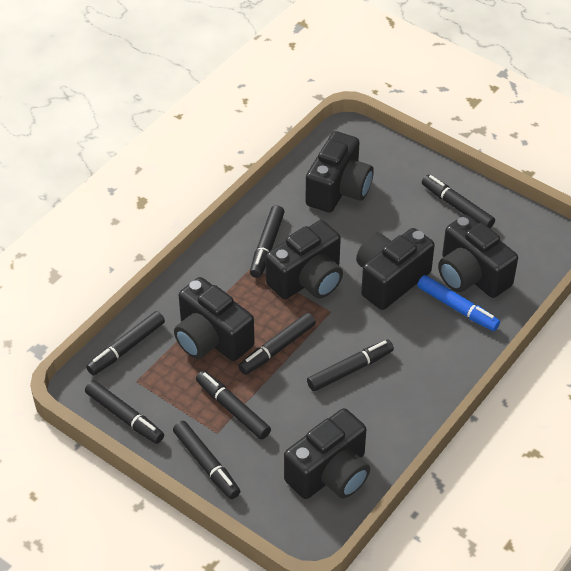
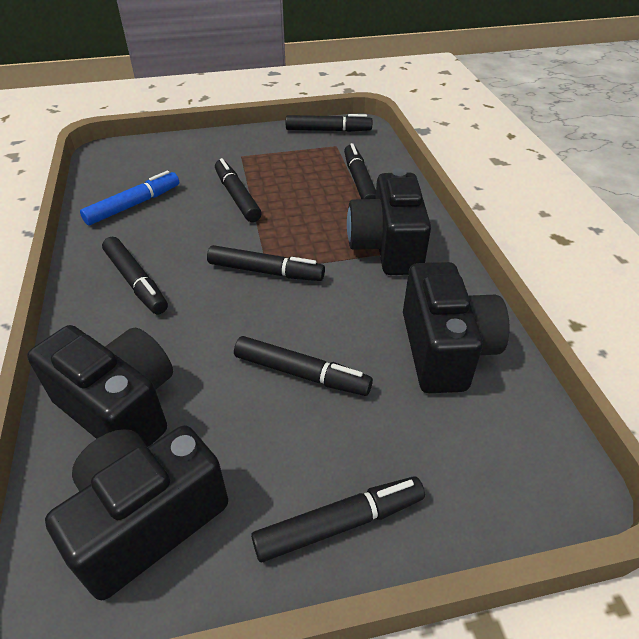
black camera: [174,277,255,361] [266,220,343,299] [284,408,370,499] [305,131,374,213] [356,228,435,310] [438,215,518,298] = 6 -> [27,325,173,446] [45,425,228,600] [347,168,431,275] [403,262,509,393] = 4
black marker: [85,380,164,444] [86,311,165,376] [173,421,240,499] [196,371,271,440] [238,313,316,375] [250,205,284,278] [307,340,394,391] [422,175,495,228] = 8 -> [102,237,168,314] [207,245,325,281] [215,158,262,222] [234,336,373,396] [251,476,425,562] [286,114,372,132] [344,143,376,199] = 7

